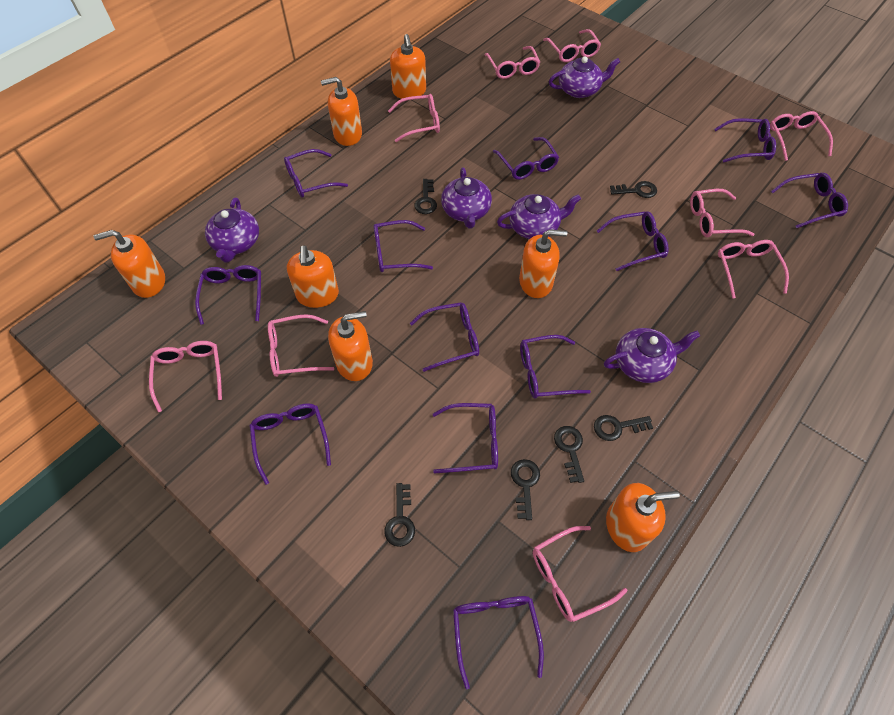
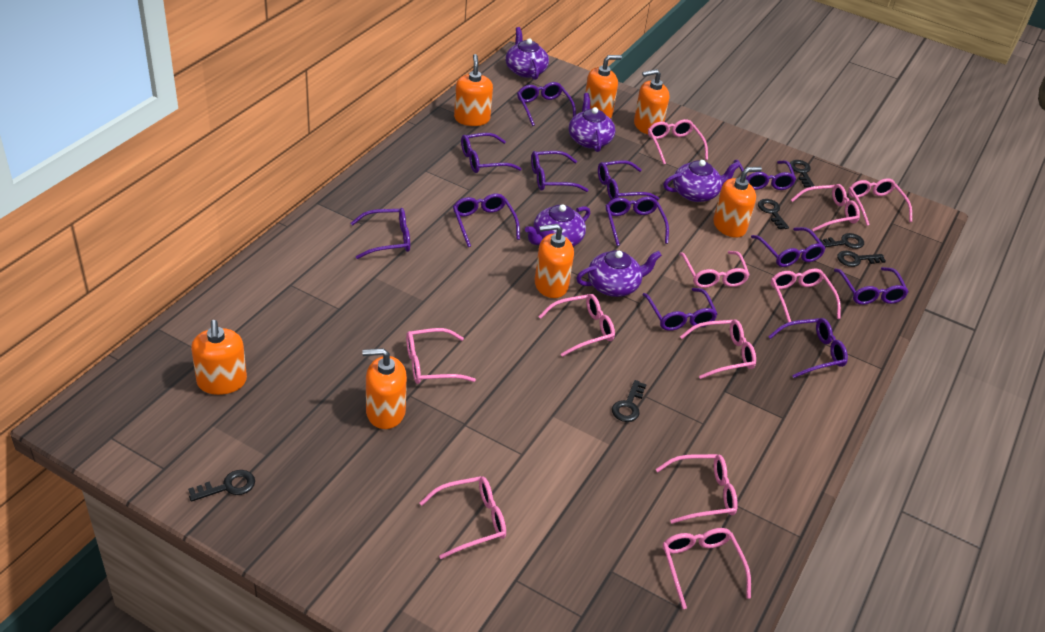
pink glasses: [149,341,222,412] [268,314,334,377] [388,94,440,142] [485,46,540,79] [533,526,627,622] [543,29,601,62] [690,189,755,237] [718,240,789,299] [770,111,833,161] = 9 -> [406,328,476,384] [420,476,506,559] [538,294,615,357] [648,119,708,165] [656,454,738,524] [663,528,751,609] [680,251,750,288] [680,320,756,379] [771,269,841,322] [791,184,860,232] [848,178,912,226] = 11

